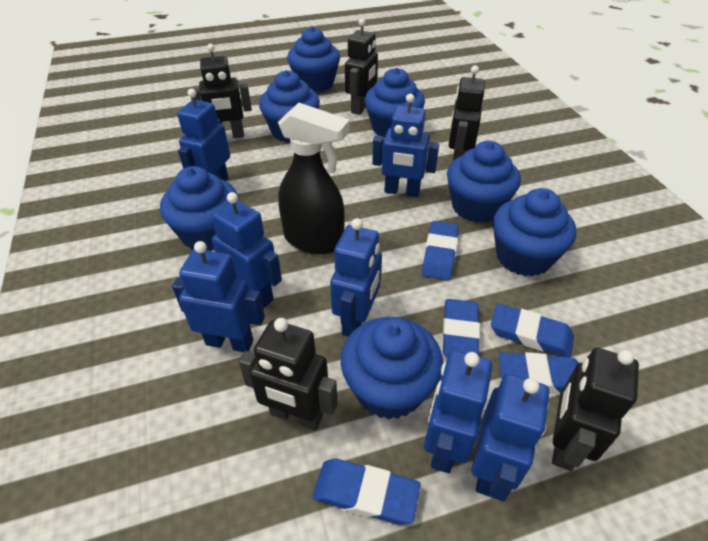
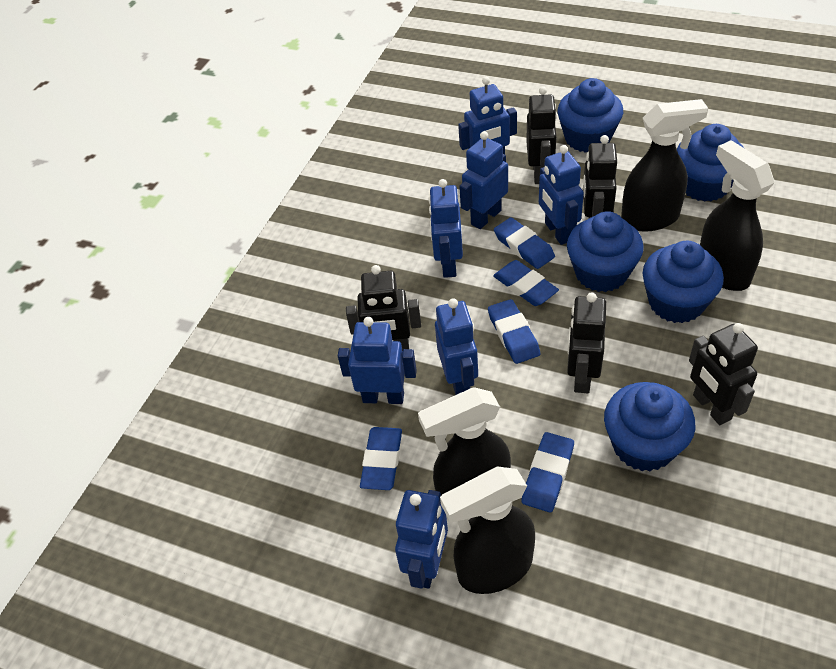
black spray bottle: [278,103,350,254] = 1 -> [418,388,511,495] [440,466,535,594] [621,99,708,232] [700,140,775,291] = 4
blue cupcake: [160,166,239,251] [259,70,320,143] [287,27,340,92] [341,317,443,419] [365,68,425,138] [447,141,521,223] [493,188,576,276] = 7 -> [558,78,623,153] [567,211,644,292] [604,382,696,472] [643,241,724,323] [676,124,744,202] = 5

